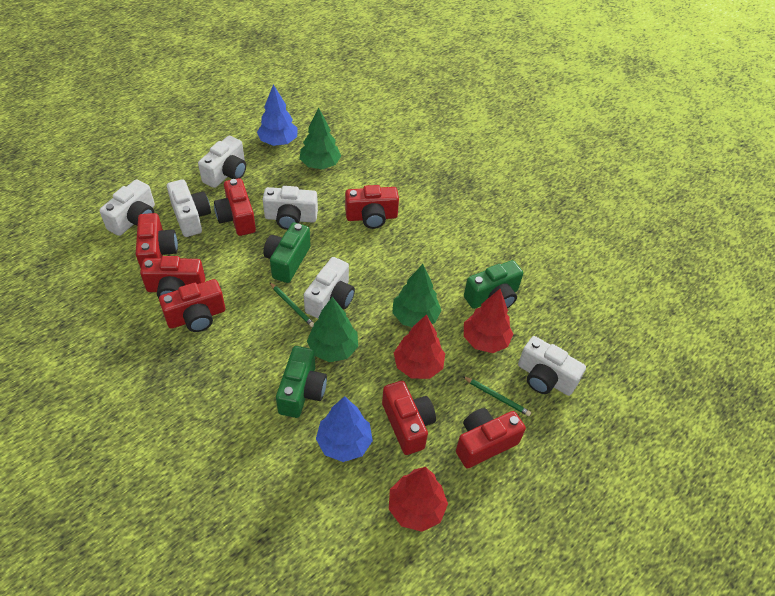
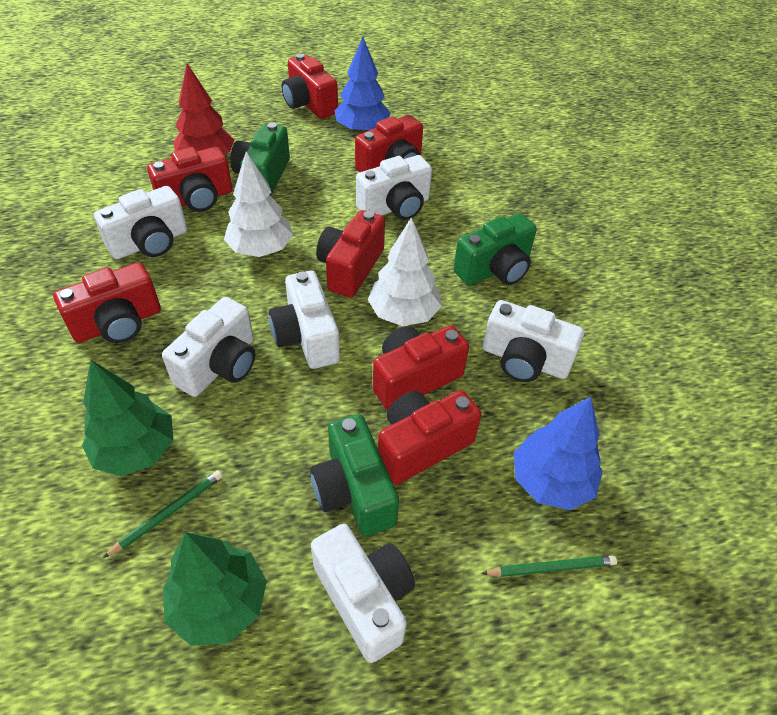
green tree: [300,107,341,169] [307,297,358,362] [392,264,442,327] = 3 -> [82,360,174,476] [163,532,267,646] = 2
red tree: [389,467,448,532] [394,314,445,379] [464,289,513,353] = 3 -> [174,63,235,155] = 1
white tree: none = 0 -> [224,151,293,257] [368,217,442,326] = 2

